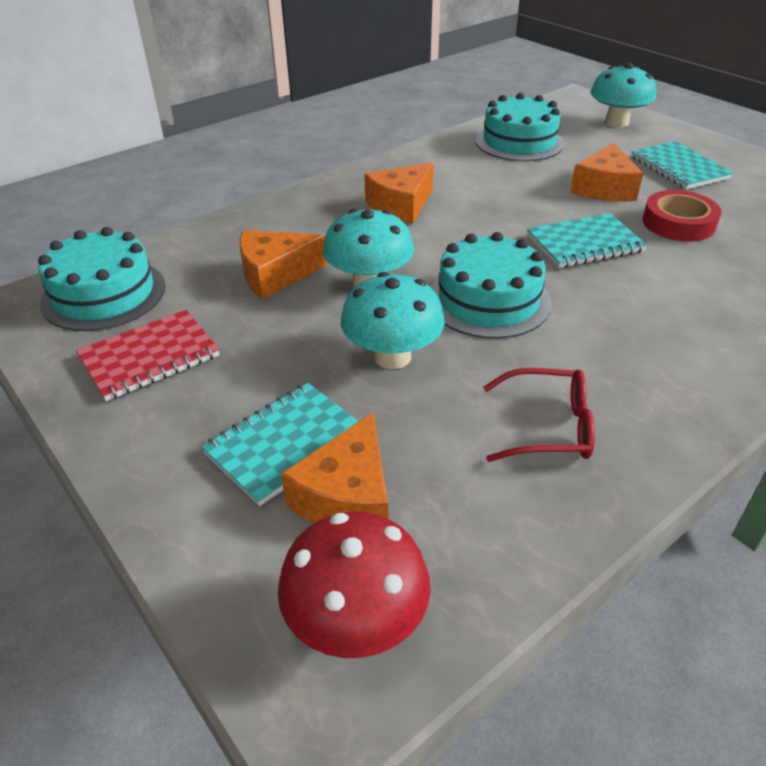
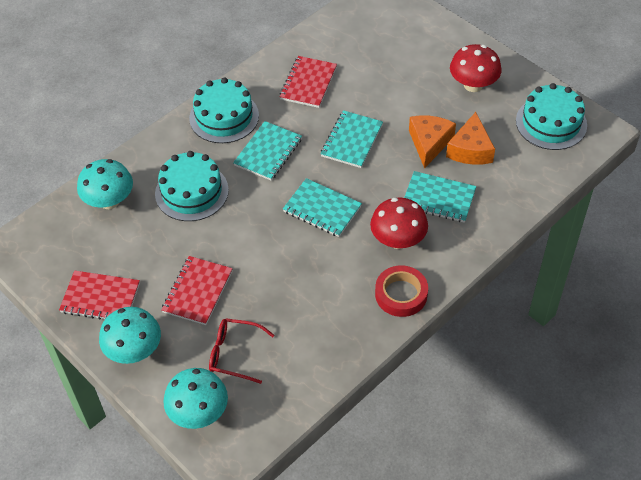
orange cheese: [240,230,327,300] [281,412,388,523] [364,163,434,224] [570,143,643,202] = 4 -> [409,116,456,169] [446,112,495,165] = 2
red mushroom: [278,512,431,658] = 1 -> [370,198,428,249] [450,44,502,92] = 2
red notebook: [76,310,220,401] = 1 -> [59,270,140,319] [161,256,233,325] [279,56,337,108] = 3
turquoise notebook: [201,383,359,506] [527,213,647,268] [631,141,734,190] = 3 -> [233,121,302,181] [283,178,362,237] [320,110,383,168] [404,171,476,223] = 4

